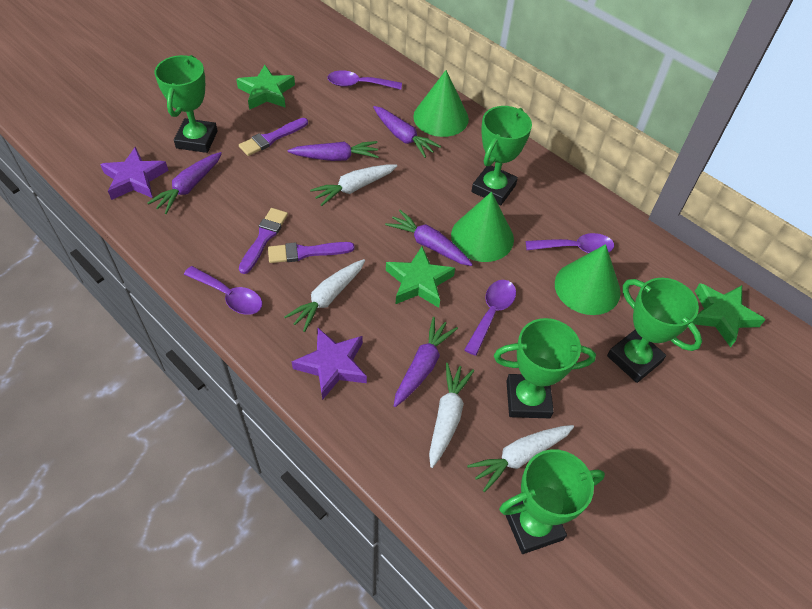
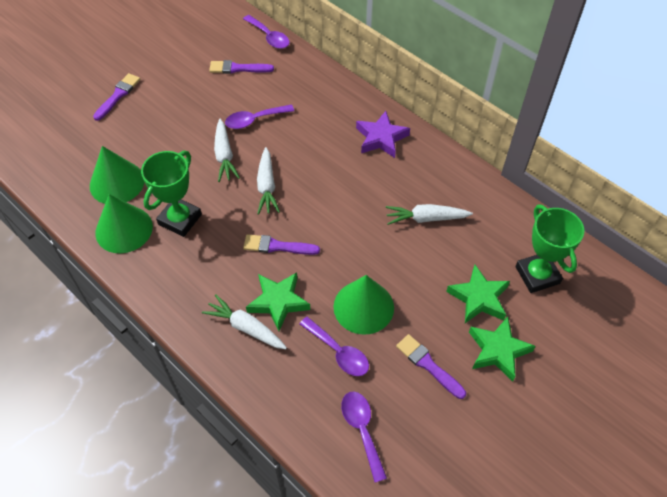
green trophy: [154,55,218,153] [471,106,532,205] [494,318,596,418] [499,449,605,554] [607,278,702,383] = 5 -> [141,151,202,237] [515,204,584,293] = 2
purple brush: [239,118,308,156] [239,208,288,274] [268,242,355,263] = 3 -> [93,73,140,121] [209,60,274,74] [243,234,320,255] [396,334,466,399] = 4
purple carrot: [148,152,222,214] [288,141,379,161] [373,106,441,158] [385,210,473,266] [394,317,458,407] = 5 -> none = 0
purple star: [100,147,169,200] [292,328,367,400] = 2 -> [356,111,410,158] = 1

